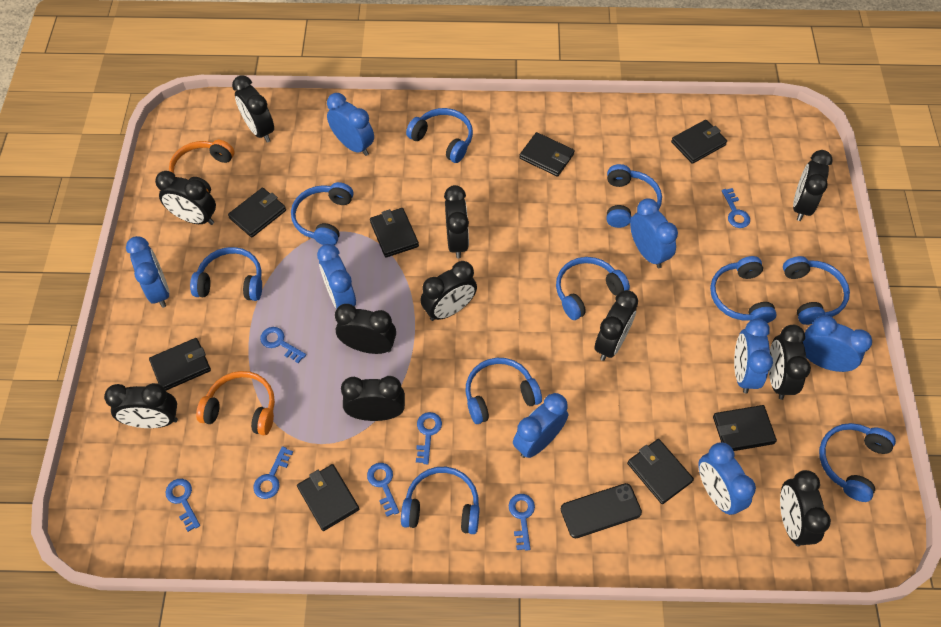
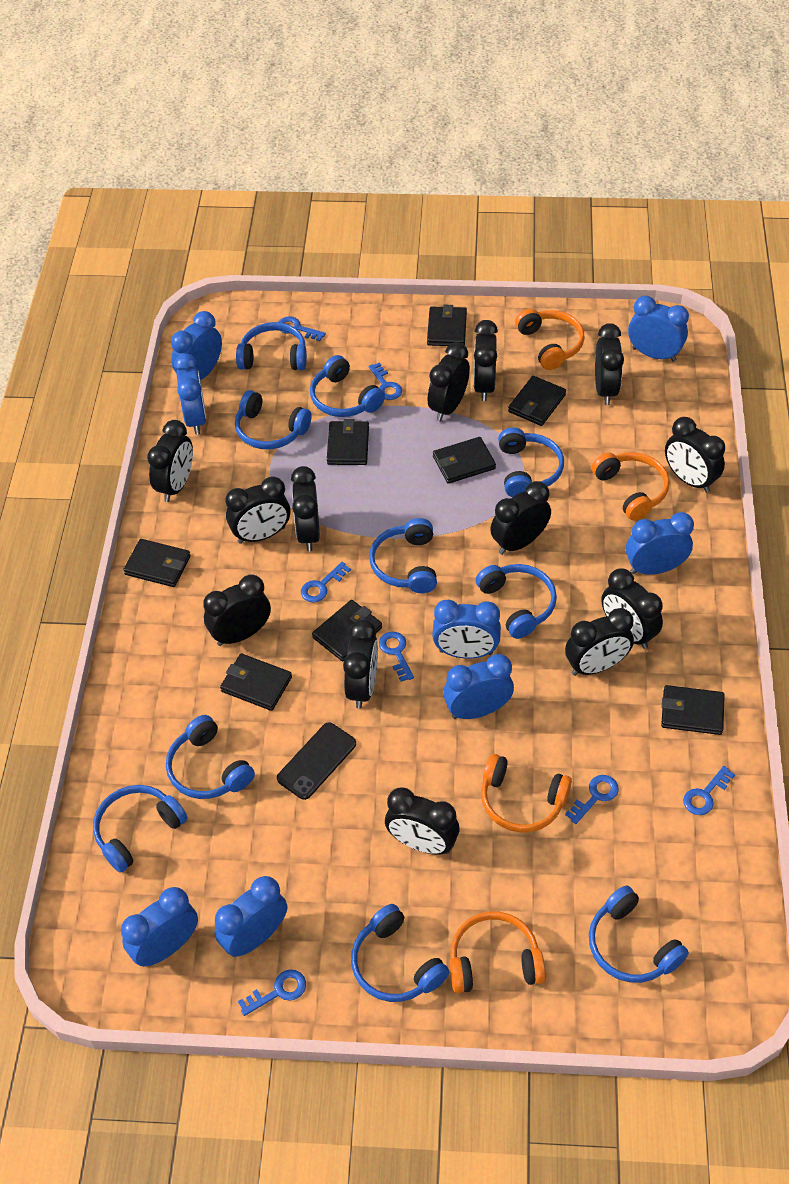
black clock: [104,383,178,428] [155,171,216,225] [232,75,274,143] [335,304,396,354] [341,376,405,421] [421,261,477,321] [444,185,469,258] [595,290,638,361] [769,325,811,400] [780,470,831,547] [793,150,833,221] = 11 -> [147,420,193,502] [203,574,271,646] [225,476,290,544] [291,466,320,551] [343,619,378,709] [385,787,460,855] [428,342,470,422] [474,320,498,401] [490,481,551,555] [565,608,634,676] [595,323,624,405] [602,568,663,649] [665,417,725,493] = 13
orange headphones: [169,140,235,193] [196,371,275,435] = 2 -> [450,912,545,993] [481,754,572,833] [515,309,585,370] [592,452,670,521] = 4

